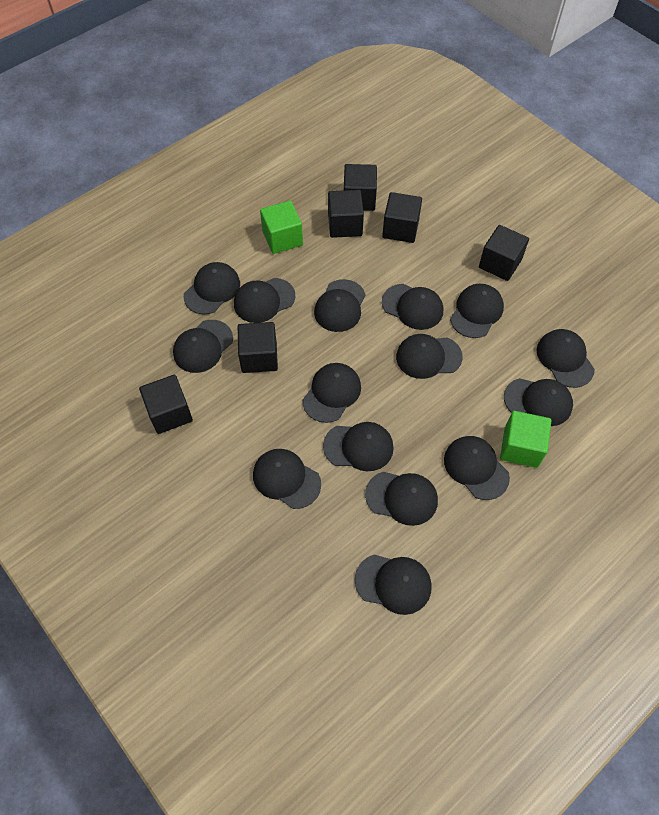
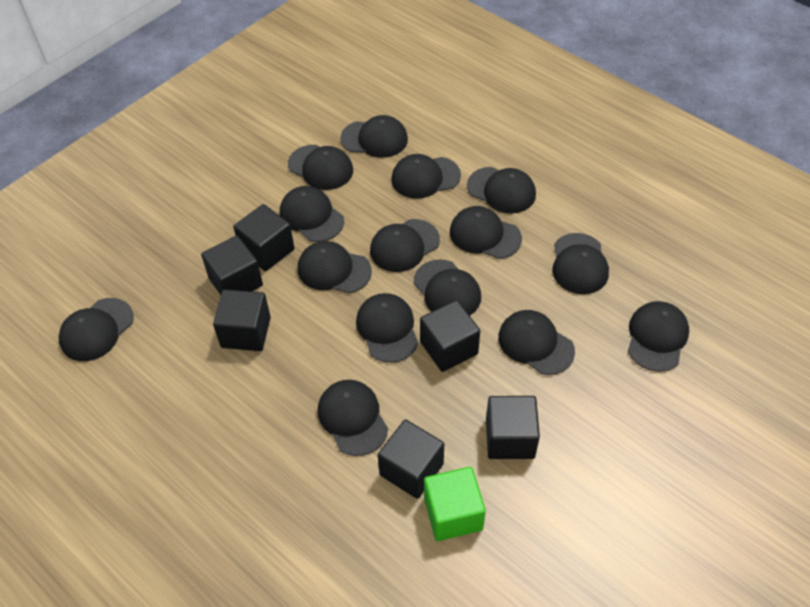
green cube: [260,201,303,254] [500,411,551,468] = 2 -> [424,467,486,541] = 1

